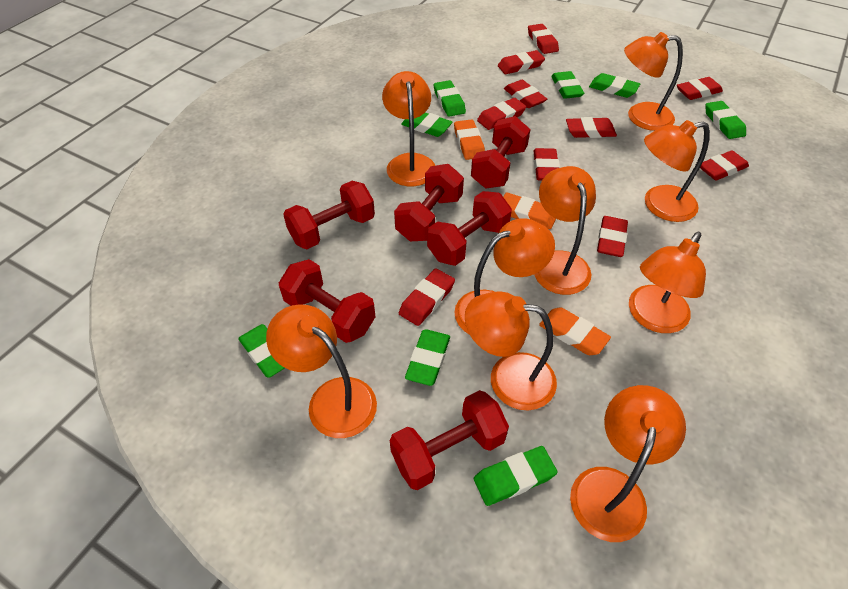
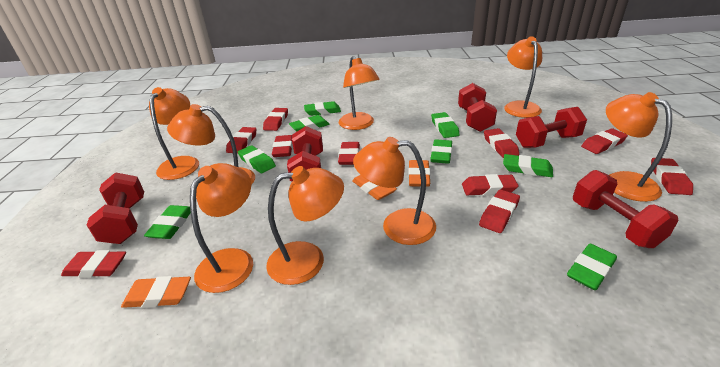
orange lamp: [266,304,377,438] [382,71,435,186] [454,218,555,335] [465,291,557,410] [534,166,596,295] [570,385,686,542] [624,32,683,131] [629,232,706,333] [644,120,710,222] = 9 -> [149,87,199,180] [167,104,255,185] [190,163,253,293] [266,166,344,285] [339,56,380,130] [353,137,436,245] [504,36,542,118] [606,92,672,202] = 8
red dumbbell: [279,259,375,343] [283,181,375,249] [390,390,509,490] [394,164,464,241] [427,191,512,266] [471,116,531,189] = 6 -> [87,172,144,244] [287,126,323,181] [458,83,497,132] [516,107,587,148] [573,170,679,248] = 5

